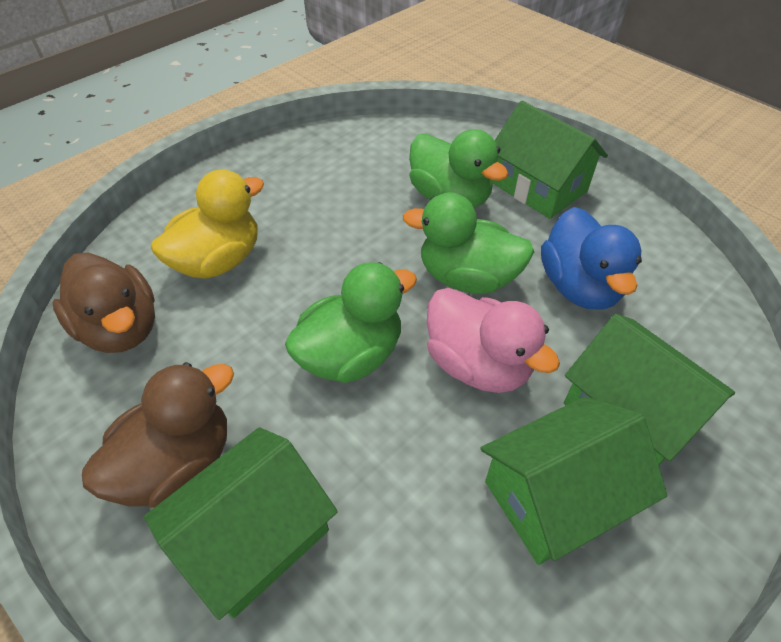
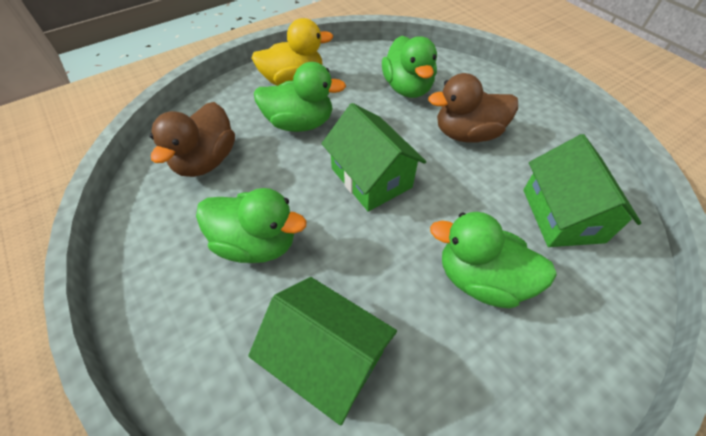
blue duck: [541,207,642,310] = 1 -> none = 0
green duck: [285,262,417,383] [403,192,534,294] [409,129,508,208] = 3 -> [196,188,306,263] [254,62,346,132] [382,36,437,98] [430,212,557,309] = 4
green house: [144,427,338,620] [481,396,667,565] [492,101,608,219] [564,314,735,465] = 4 -> [248,277,397,425] [322,103,426,212] [523,134,642,247] = 3
pink duck: [427,288,560,393] = 1 -> none = 0

